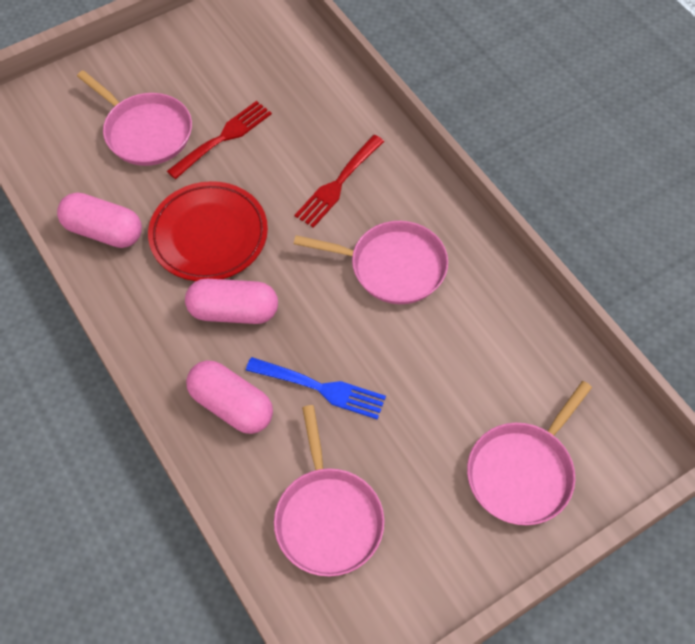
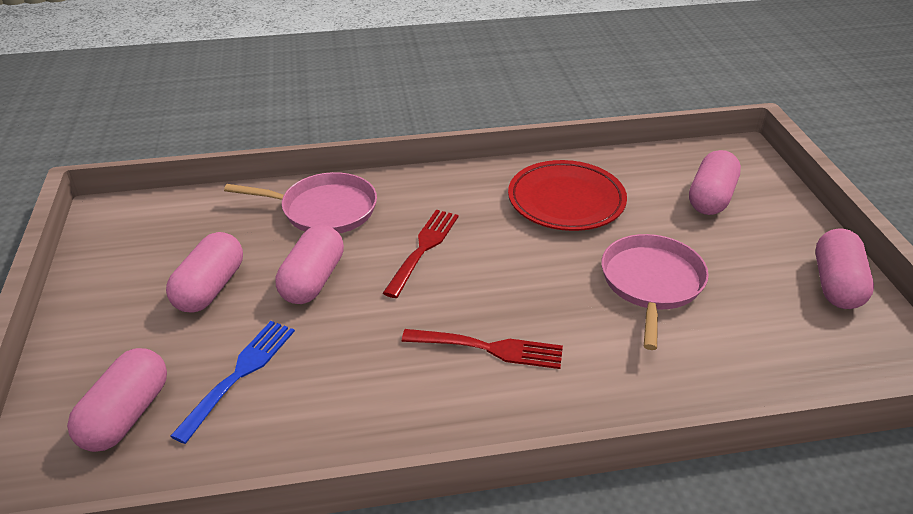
pink capsule: [57,192,142,248] [185,279,278,324] [186,360,273,434] = 3 -> [67,348,167,452] [166,232,243,313] [276,225,344,304] [689,150,741,215] [815,229,874,309] = 5
pink pan: [77,70,192,166] [274,405,385,577] [294,221,448,304] [467,381,592,525] = 4 -> [224,172,377,234] [601,234,709,350] = 2

